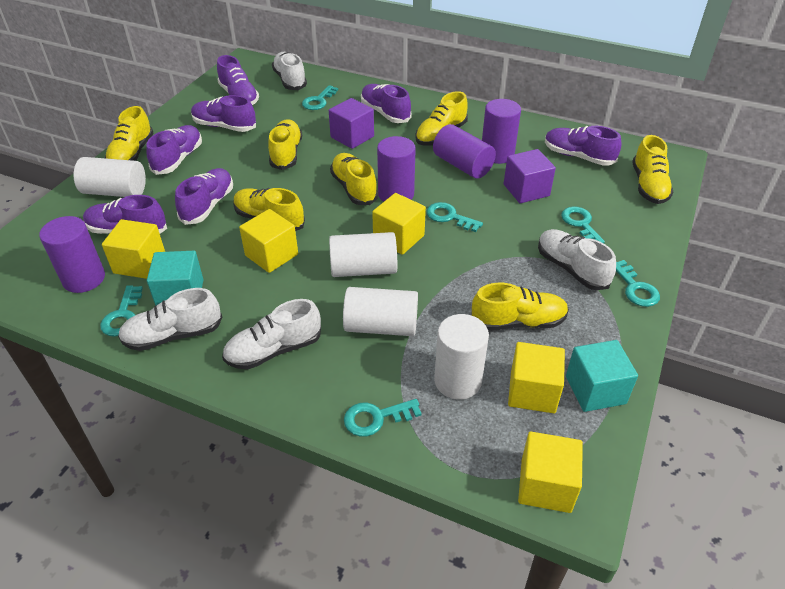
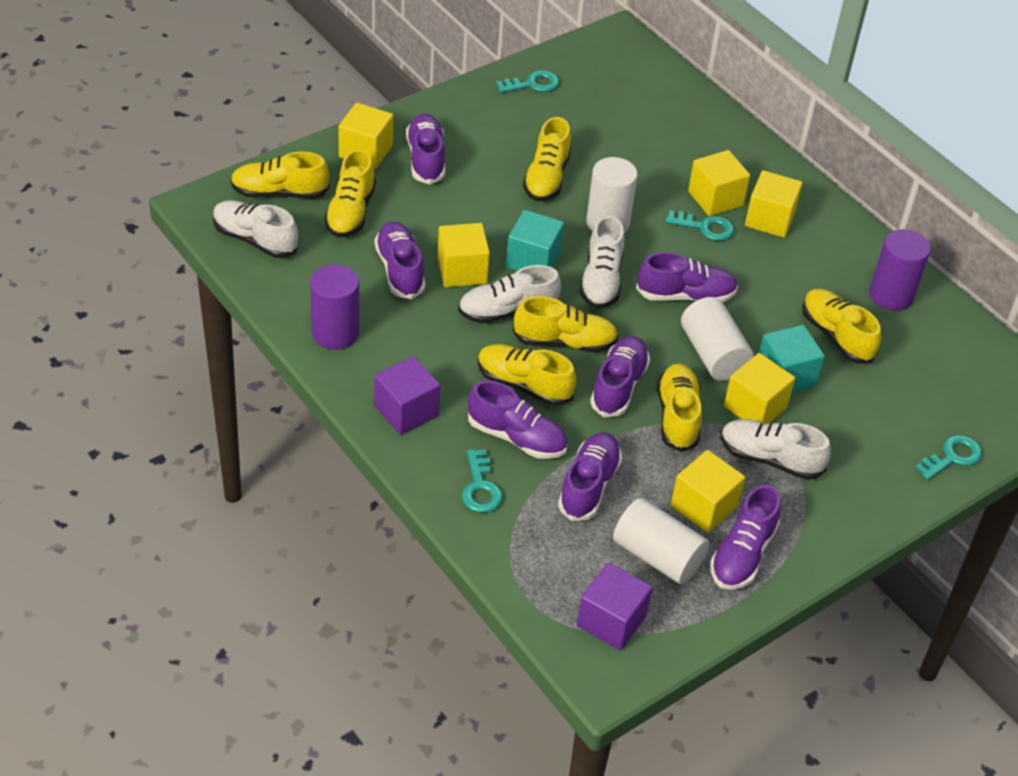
purple cylinder: [39,216,105,293] [377,136,416,202] [433,124,496,179] [482,99,521,164] = 4 -> [310,264,359,350] [869,229,931,311] = 2
turquoise key: [100,285,143,337] [302,85,338,110] [344,399,422,437] [426,202,483,232] [561,206,605,243] [616,260,660,307] = 6 -> [462,449,503,513] [496,70,559,93] [665,210,734,241] [915,435,982,480] = 4
white cylinder: [74,157,146,197] [329,232,397,277] [343,287,418,336] [434,314,489,400] = 4 -> [586,157,638,233] [613,498,709,584] [681,297,754,381] = 3
yellow cube: [102,219,165,279] [239,209,298,273] [372,193,426,255] [508,342,565,413] [518,432,583,513] = 5 -> [338,103,393,169] [437,223,490,287] [671,450,745,533] [688,150,750,216] [724,353,795,424] [745,170,802,238] = 6

